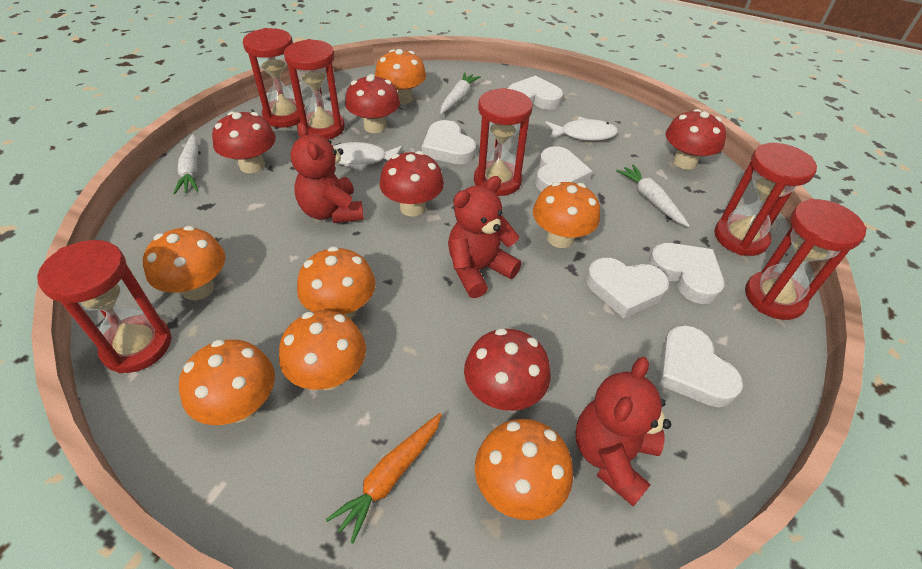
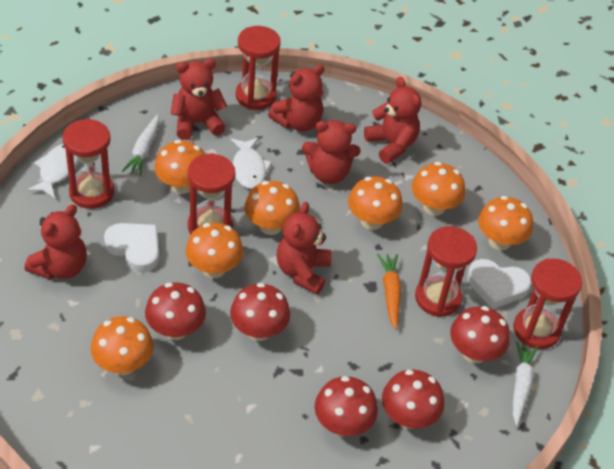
red hourglass: [37,240,172,373] [243,28,305,128] [284,39,345,140] [474,88,533,196] [714,143,817,256] [745,198,867,320] = 6 -> [62,119,114,209] [187,153,235,235] [236,26,281,110] [415,226,477,317] [513,258,582,349] = 5
red teddy bear: [290,122,364,223] [448,176,521,298] [576,357,671,507] = 3 -> [25,204,87,279] [170,59,227,140] [268,65,325,132] [276,202,332,295] [302,120,361,184] [364,77,421,164] = 6
white carrot: [173,134,199,194] [440,72,481,114] [616,165,690,227] = 3 -> [122,114,159,176] [513,341,538,426] = 2
white heart: [422,120,476,164] [508,75,563,110] [536,146,592,192] [586,258,669,318] [648,243,724,304] [658,325,743,407] = 6 -> [104,223,159,273] [467,259,531,309] = 2

